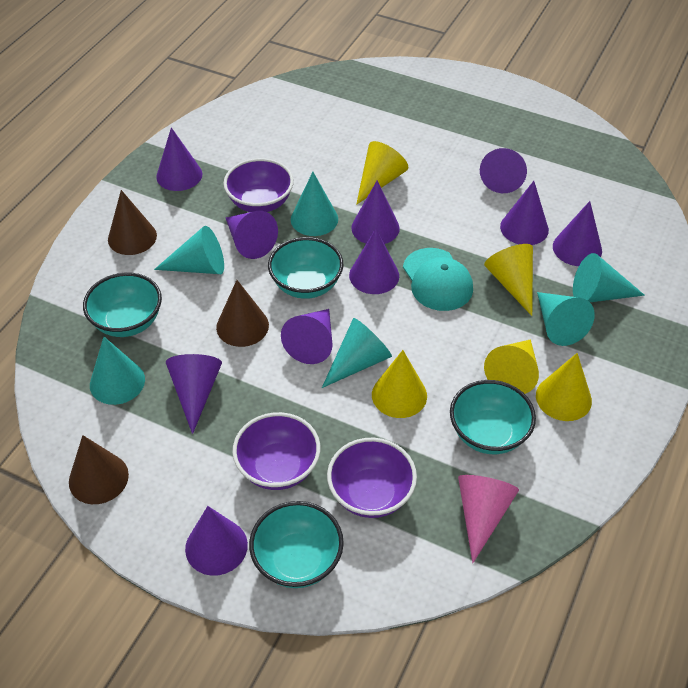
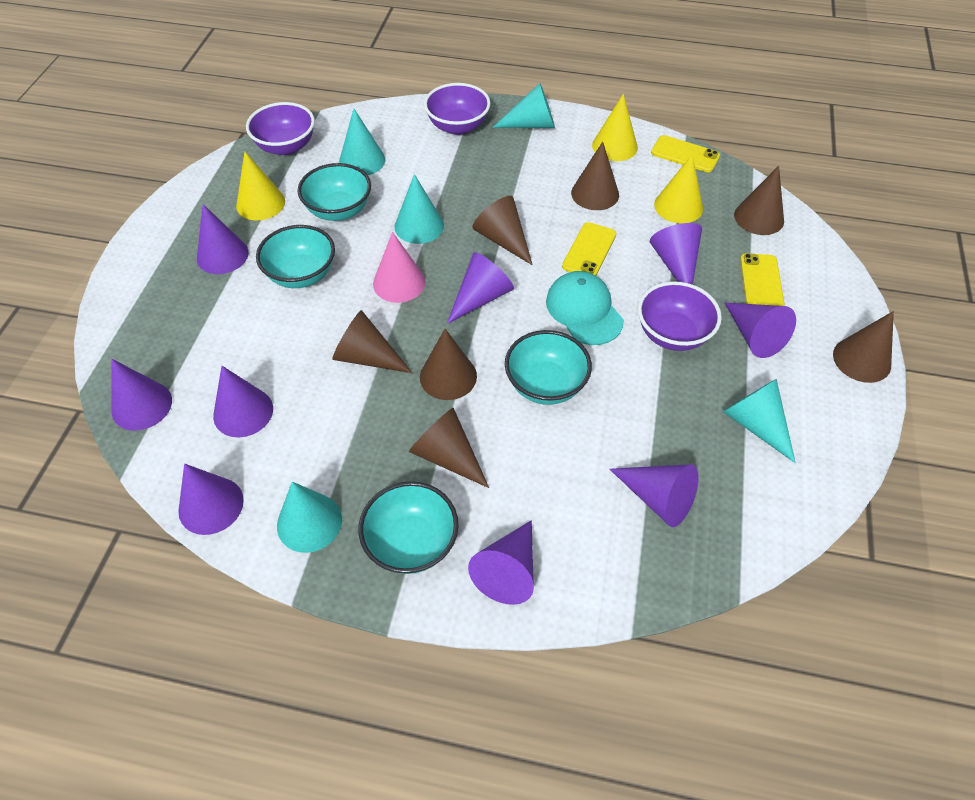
brown cone: [69,435,129,504] [108,190,157,255] [216,280,269,347] = 3 -> [332,310,412,373] [409,408,489,488] [420,329,477,400] [472,196,533,265] [571,141,619,210] [734,166,784,235] [833,311,894,383] = 7
purple cone: [156,127,203,191] [166,354,222,434] [185,506,248,576] [226,211,278,259] [281,309,333,364] [349,229,399,294] [351,180,400,244] [480,148,527,193] [500,181,549,245] [553,201,602,266] = 10 -> [111,359,172,431] [178,464,244,535] [197,204,249,274] [213,366,273,437] [447,252,514,324] [468,520,534,605] [609,464,698,527] [650,223,702,285] [725,303,796,358] = 9
turquoise cone: [90,337,145,405] [154,226,224,274] [291,172,338,236] [322,318,392,388] [537,292,595,346] [573,253,645,302] = 6 -> [277,482,342,553] [339,109,385,175] [395,174,444,244] [493,83,555,128] [723,379,796,463] = 5
yellow cone: [356,141,408,205] [372,350,427,418] [484,244,533,316] [484,339,539,394] [536,353,592,421] = 5 -> [236,152,285,220] [592,94,638,161] [654,154,703,223] = 3
yellow phone: none = 0 -> [562,222,616,276] [651,135,720,172] [740,253,785,306] = 3

